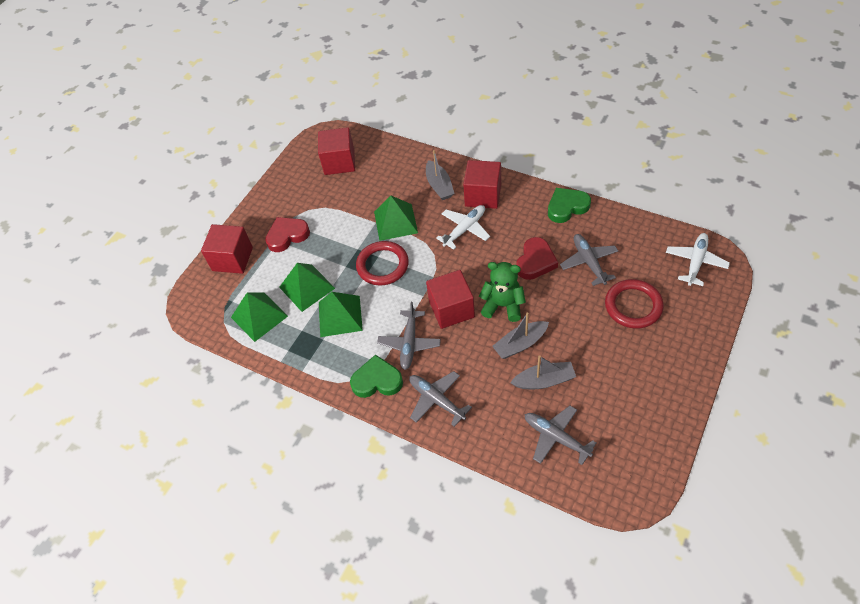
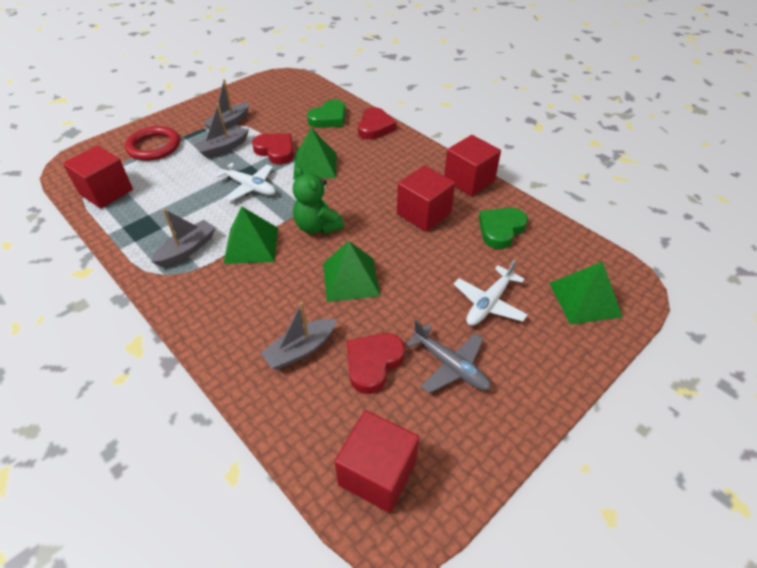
grey boat: [426,150,455,200] [492,313,549,359] [510,355,576,389] = 3 -> [151,209,216,267] [194,103,249,158] [203,79,249,131] [260,302,337,369] = 4
grey plane: [377,302,441,370] [409,371,472,427] [524,406,597,465] [560,234,618,286] = 4 -> [406,321,491,393] = 1
red heart: [265,217,310,252] [516,237,558,280] = 2 -> [252,133,294,165] [347,333,405,394] [358,107,396,140] = 3
red ring: [356,241,409,286] [605,279,664,329] = 2 -> [125,126,180,161] = 1

